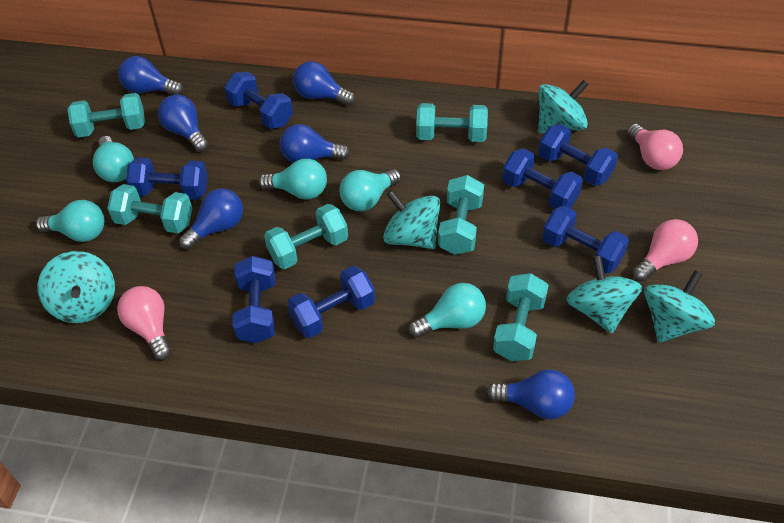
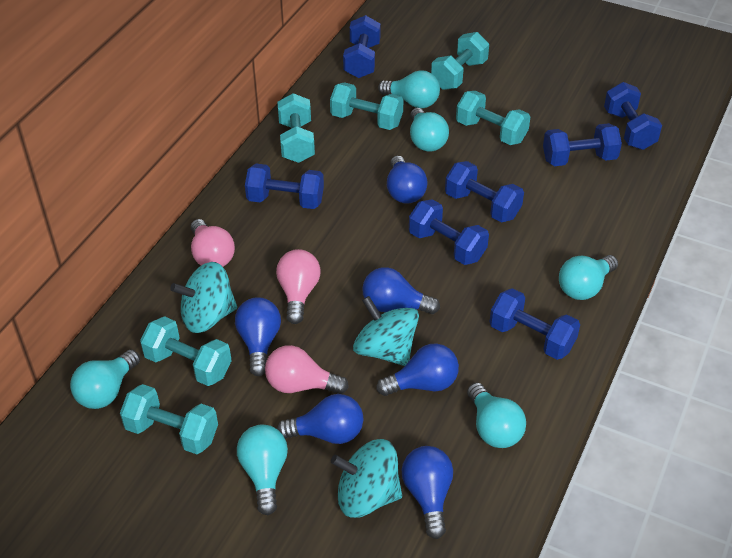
turquoise light bulb: [36,200,105,242] [93,136,134,182] [259,159,327,200] [340,169,401,211] [409,283,486,338] = 5 -> [70,349,140,409] [237,424,288,515] [378,70,440,108] [410,108,449,152] [467,383,526,448] [559,255,618,300] = 6
turquoise spinning top: [37,251,115,323] [383,190,440,249] [539,80,589,133] [567,255,642,334] [644,270,715,343] = 5 -> [170,262,237,333] [331,439,402,518] [353,296,419,366] = 3

